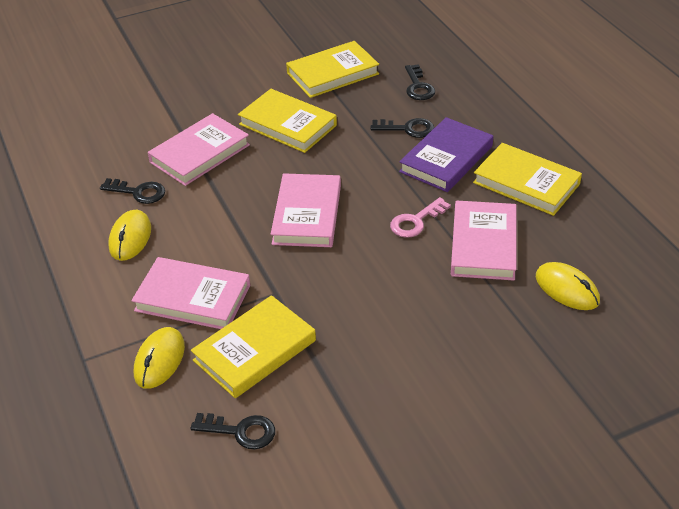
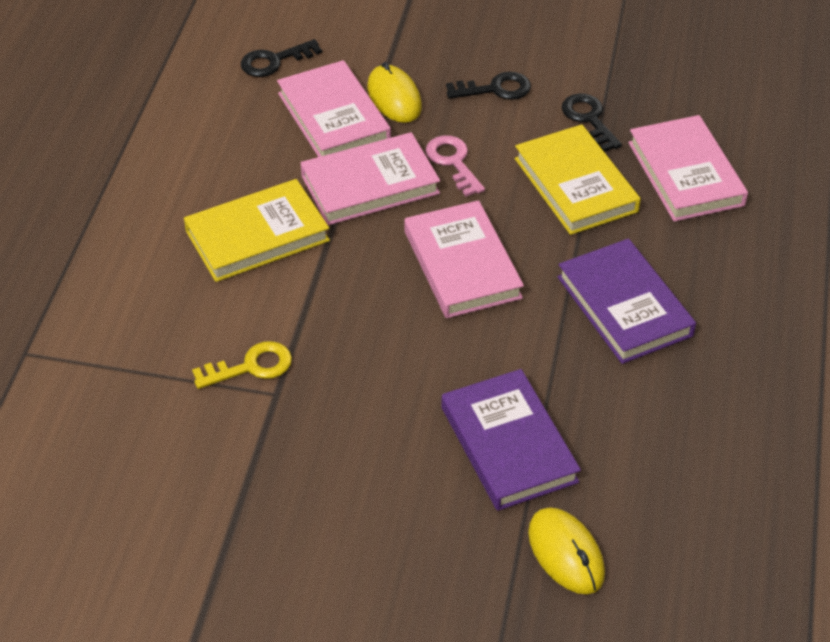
black key: [100,178,165,204] [190,413,275,450] [370,118,434,138] [405,64,435,100] = 4 -> [241,39,322,77] [446,72,531,100] [562,94,622,152] = 3
purple book: [399,117,493,192] = 1 -> [441,369,581,511] [557,239,696,364] = 2
yellow book: [191,295,316,398] [238,89,337,153] [286,41,379,98] [473,143,582,216] = 4 -> [184,179,330,282] [515,124,641,235] = 2
yellow key: none = 0 -> [192,341,292,389] = 1
yellow mouse: [108,210,151,261] [134,327,185,389] [536,262,600,310] = 3 -> [367,62,422,123] [528,508,605,594] = 2

